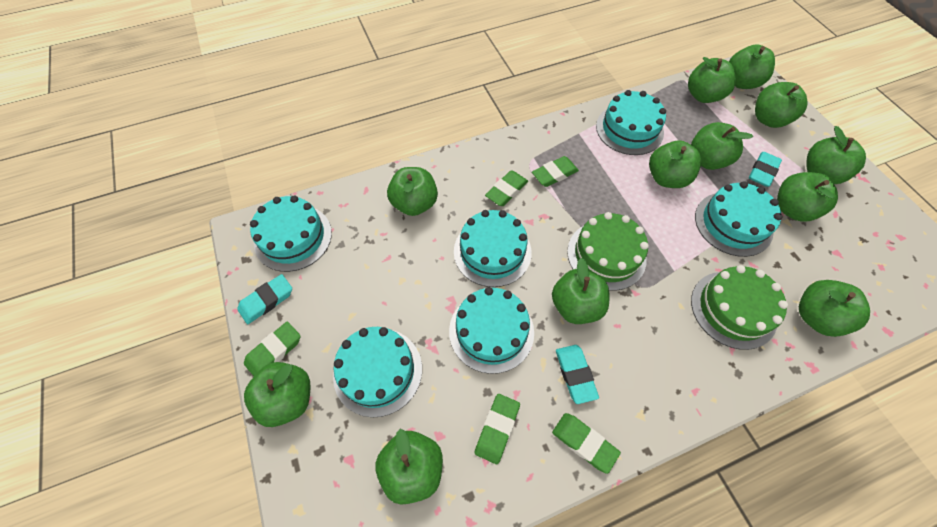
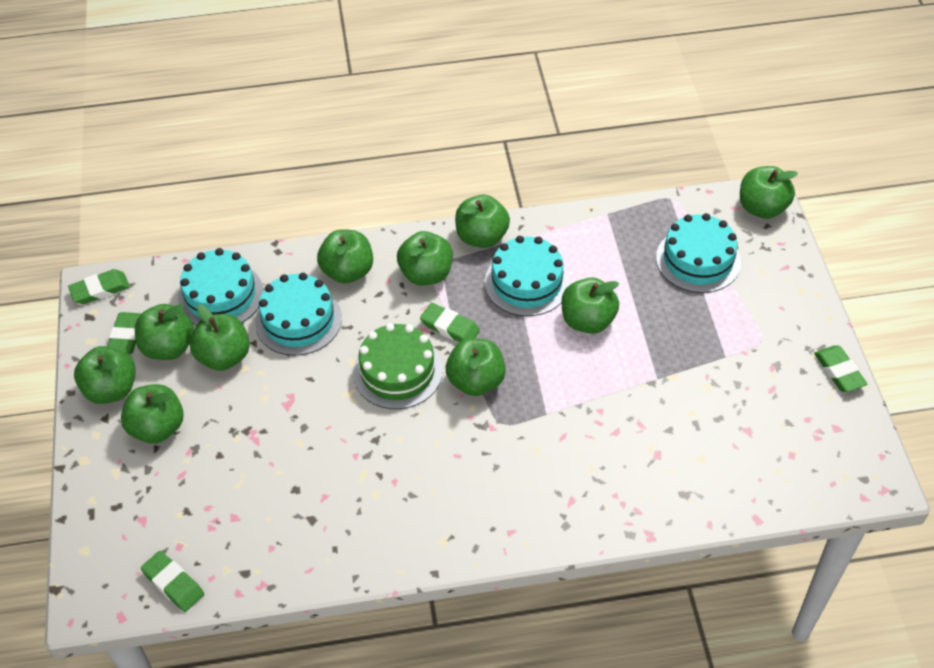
green apple: [244,362,311,427] [375,429,443,505] [387,167,438,216] [552,258,609,324] [649,140,701,188] [688,57,736,103] [691,122,753,170] [729,44,775,89] [755,82,807,128] [777,172,838,222] [799,280,870,337] [806,126,866,184] = 12 -> [74,346,136,404] [121,384,184,444] [135,304,194,360] [190,304,250,371] [317,229,373,284] [397,231,453,285] [446,338,506,396] [455,195,510,248] [562,278,619,334] [740,166,798,219] = 10
green cake: [567,212,649,291] [691,265,788,350] = 2 -> [353,323,443,409] = 1
turquoise cake: [250,196,332,272] [333,327,422,417] [449,287,534,374] [454,210,532,287] [596,90,666,155] [695,181,783,257] = 6 -> [178,248,263,326] [255,273,342,356] [485,236,570,316] [656,213,741,293] = 4
turquoise eraser: [237,274,292,324] [556,345,599,404] [749,152,782,187] = 3 -> none = 0

